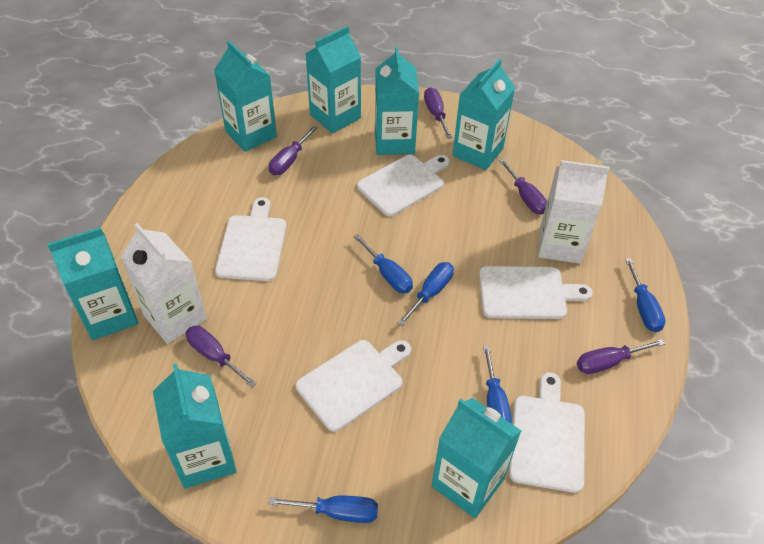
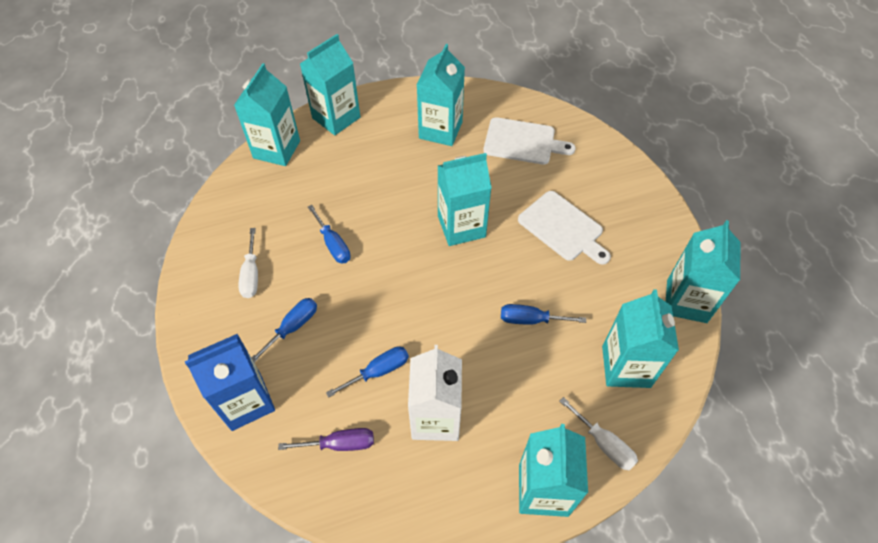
blue carton: none = 0 -> [185,334,275,431] = 1
blue screwdriver: [269,496,378,523] [353,234,413,293] [398,262,454,326] [483,345,512,424] [625,258,666,332] = 5 -> [252,298,317,363] [308,205,351,264] [326,346,409,398] [501,304,586,325] = 4
purple screwdriver: [185,326,257,387] [269,126,318,175] [424,87,452,139] [499,159,547,215] [577,339,665,374] = 5 -> [278,428,374,451] = 1
white carton: [121,223,207,344] [538,160,609,264] = 2 -> [408,345,462,441] = 1
white cutting board: [215,197,286,281] [296,340,411,432] [357,155,450,216] [479,266,593,319] [509,372,585,493] = 5 -> [483,117,576,165] [518,191,611,265] = 2
white screwdriver: none = 0 -> [238,228,258,298] [560,397,638,471] = 2

